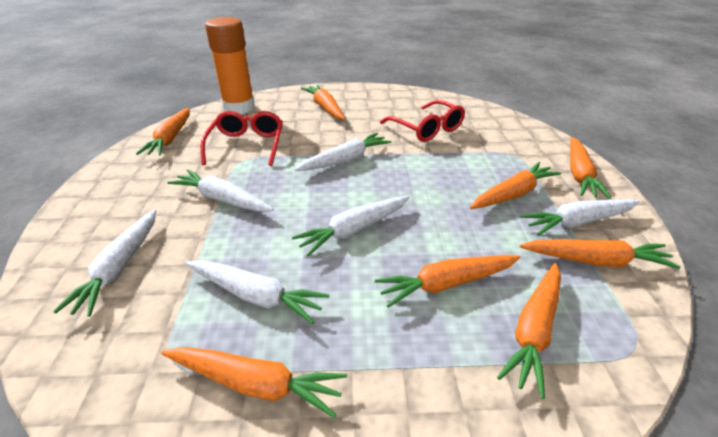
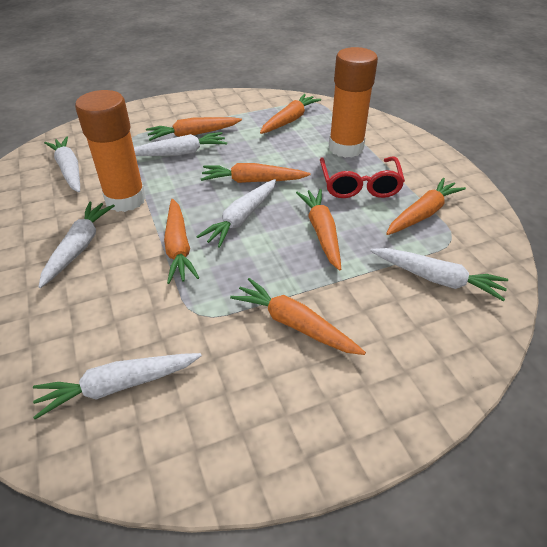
orange carrot: [136,108,190,156] [161,347,347,418] [301,84,345,120] [375,255,521,308] [470,162,561,209] [497,263,561,399] [520,239,681,269] [570,137,611,199] = 8 -> [146,117,242,141] [164,199,199,284] [201,163,311,183] [230,278,366,355] [260,94,321,134] [296,189,341,271] [386,178,466,235] = 7
orange glue stick: [205,17,255,114] = 1 -> [75,90,146,212] [329,47,378,158] = 2
red glasses: [200,111,283,166] [380,100,465,142] = 2 -> [320,157,405,198] = 1

